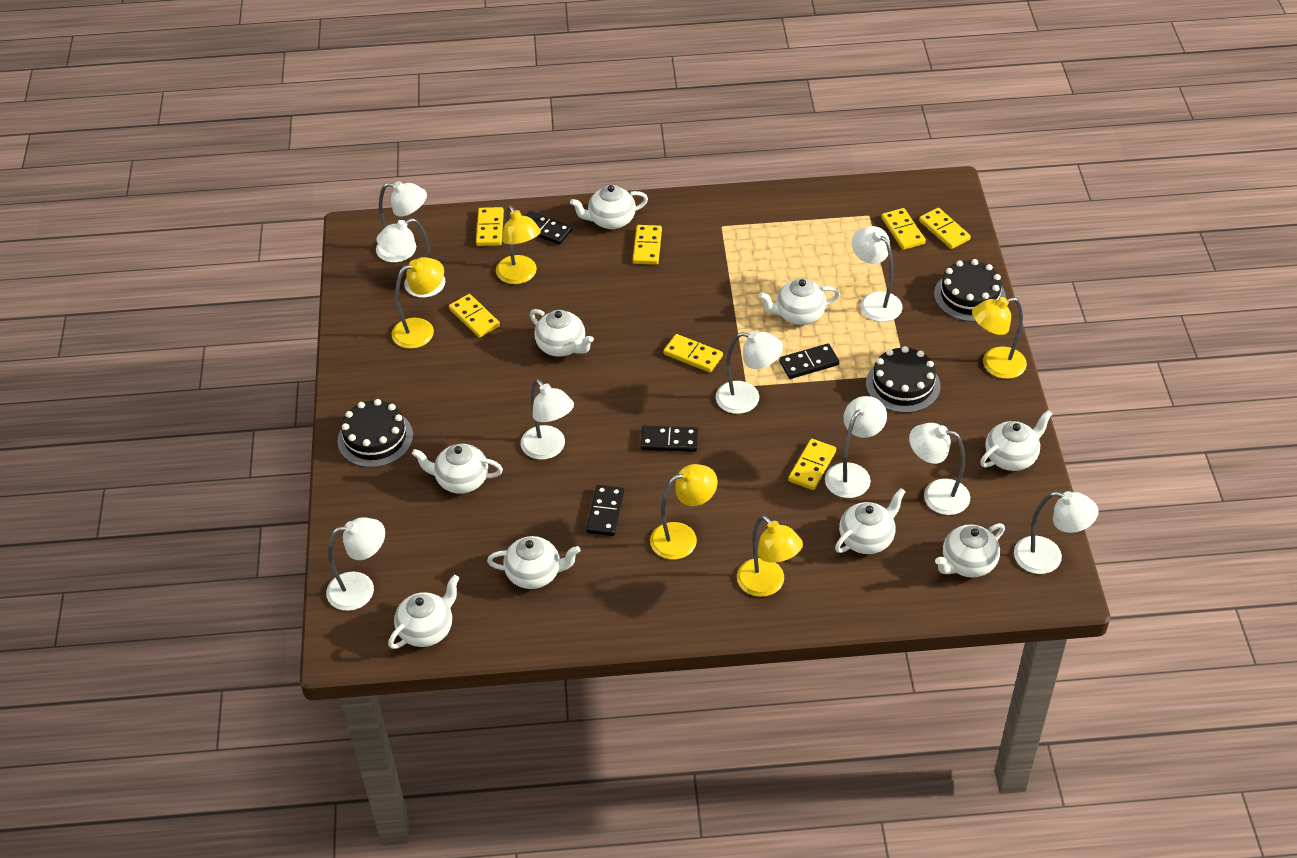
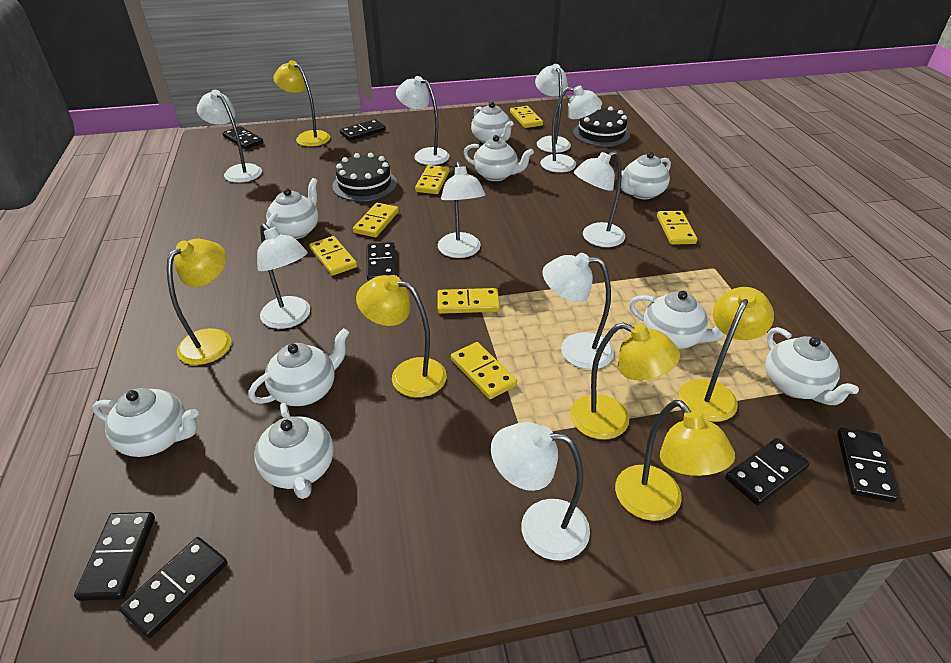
black cake: [338,399,413,468] [866,346,941,413] [934,259,1006,322] = 3 -> [332,153,397,201] [573,106,630,147] = 2
black domino: [525,210,573,245] [586,485,624,536] [640,425,698,452] [779,343,839,379] = 4 -> [74,512,155,601] [119,537,227,638] [222,126,263,150] [340,119,386,141] [367,242,396,281] [726,438,810,505] [837,428,898,502] = 7
yellow lamp: [392,257,444,349] [496,206,541,284] [650,464,718,560] [737,515,803,597] [972,297,1027,379] = 5 -> [167,239,231,365] [273,60,330,147] [356,275,447,397] [570,323,680,439] [615,400,735,521] [679,287,774,422] = 6

